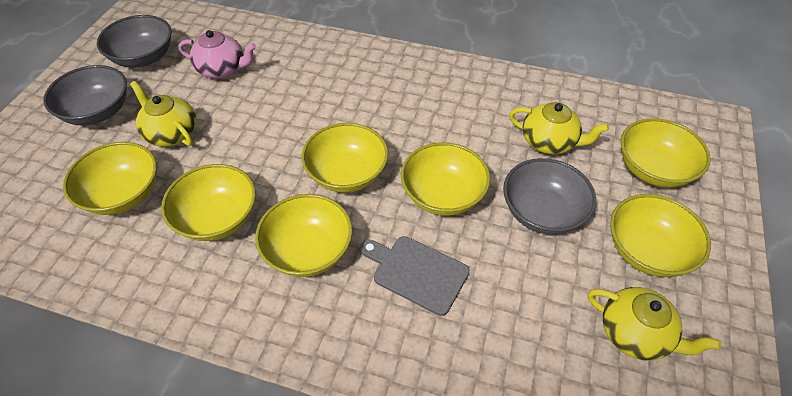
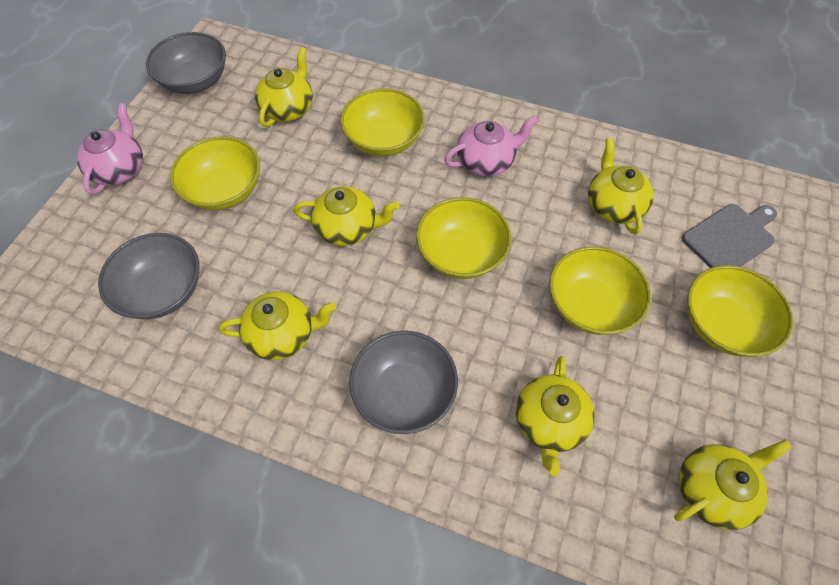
pink teapot: [178,30,256,79] = 1 -> [77,103,143,195] [444,115,538,177] = 2
yellow bowl: [63,142,157,215] [161,164,256,241] [255,194,352,277] [302,123,388,193] [401,142,490,216] [610,194,711,277] [621,118,711,187] = 7 -> [170,136,260,210] [340,88,425,156] [416,197,511,279] [549,246,651,335] [687,265,793,356] = 5
yellow teapot: [130,81,196,147] [509,102,609,154] [588,287,721,361] = 3 -> [219,291,336,360] [255,47,313,127] [294,186,399,246] [516,356,595,476] [588,138,654,235] [674,439,792,530] = 6

